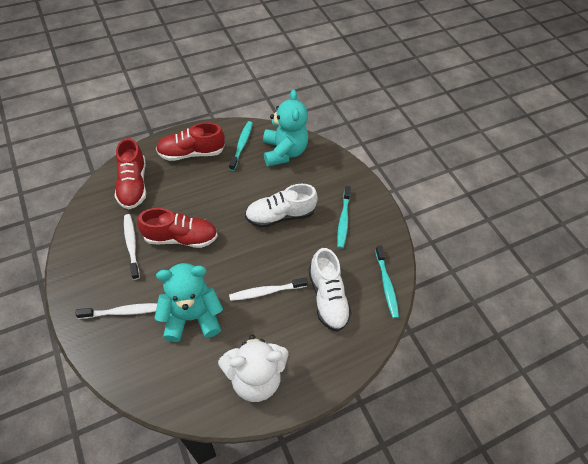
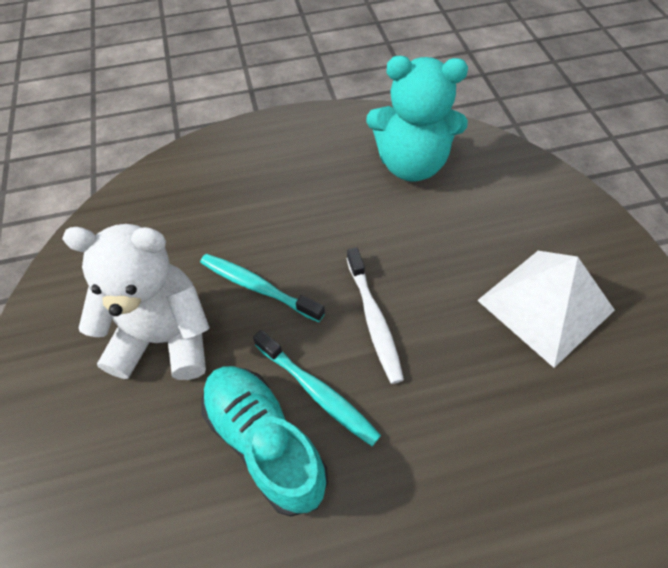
red shoe: [115,138,146,209] [137,208,218,248] [156,122,225,161] = 3 -> none = 0
turquoise shoe: none = 0 -> [201,366,328,516] = 1
turquoise teddy bear: [154,263,223,342] [263,90,308,167] = 2 -> [366,56,468,182] = 1
turquoise toothbrush: [229,121,253,171] [337,186,351,249] [375,245,399,318] = 3 -> [200,254,325,322] [253,330,381,446] = 2
white pyramid: none = 0 -> [477,251,615,368] = 1
white shoe: [245,184,318,228] [308,248,351,332] = 2 -> none = 0
white toothbrush: [75,303,157,319] [124,214,140,280] [229,277,308,301] = 3 -> [347,247,404,384] = 1

